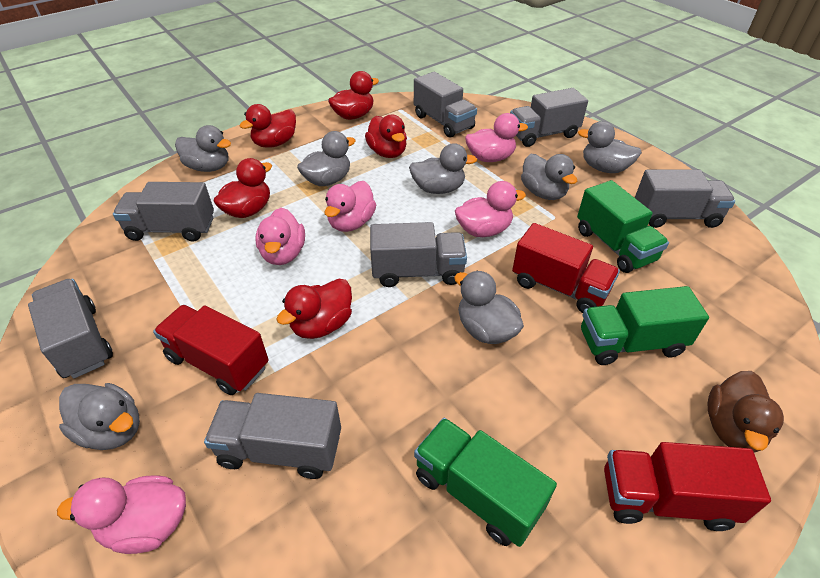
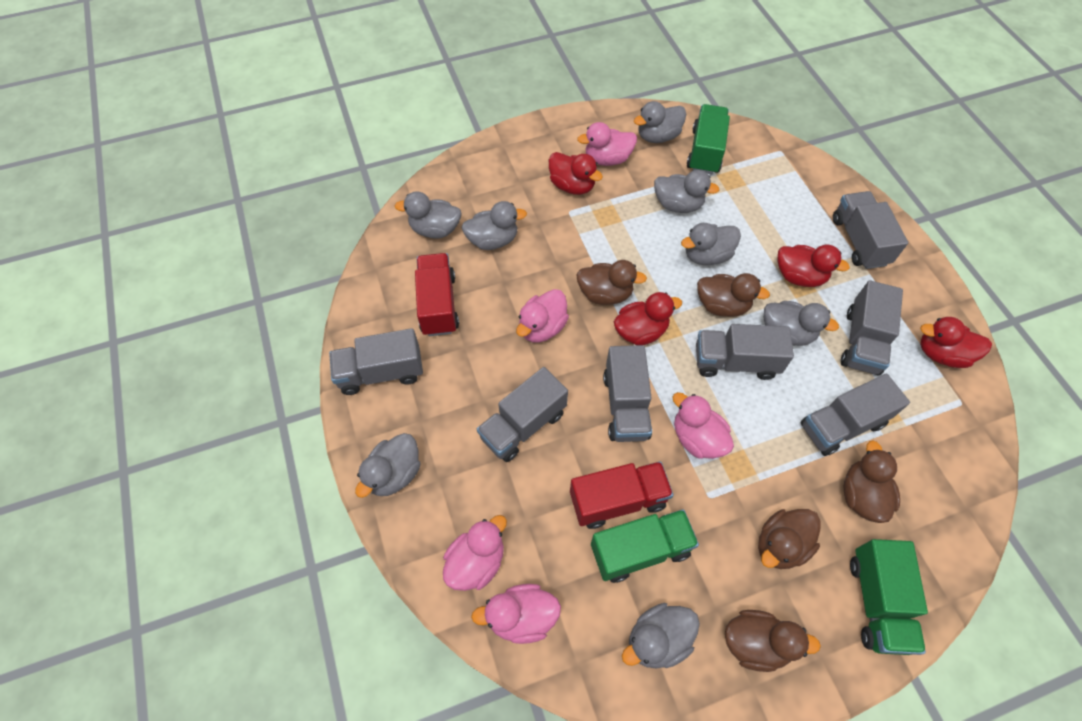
brown duck: [707,371,784,452] = 1 -> [576,260,647,305] [697,273,770,317] [725,610,821,672] [758,509,821,569] [843,440,900,523] = 5
grey duck: [59,383,140,450] [175,125,231,172] [297,131,356,186] [409,143,477,194] [454,271,524,344] [521,154,577,200] [578,121,642,173] = 7 -> [355,433,420,498] [395,191,462,238] [462,201,527,250] [622,603,700,668] [634,101,686,143] [654,170,719,213] [681,223,741,265] [764,301,839,346] = 8
red duck: [214,158,272,218] [239,104,296,148] [276,279,352,339] [328,71,379,120] [365,115,407,158] = 5 -> [549,152,603,195] [614,292,682,345] [777,245,850,287] [920,317,992,368] = 4
red truck: [153,305,269,395] [512,223,620,313] [604,442,771,531] = 3 -> [415,253,459,336] [570,461,673,529] = 2

